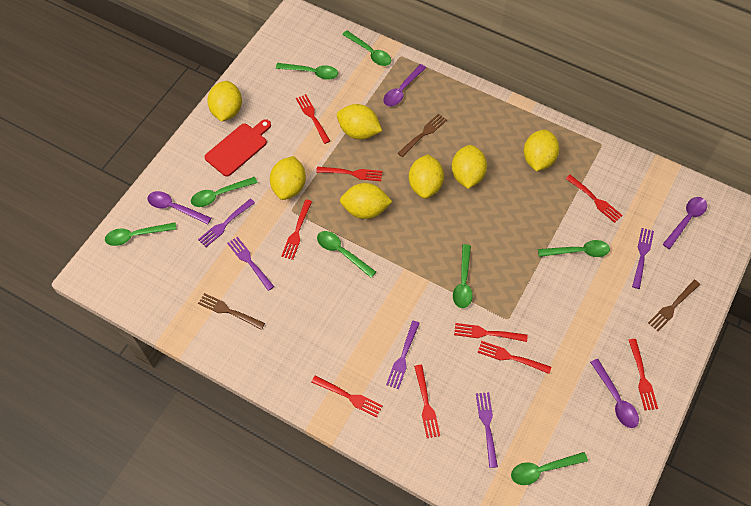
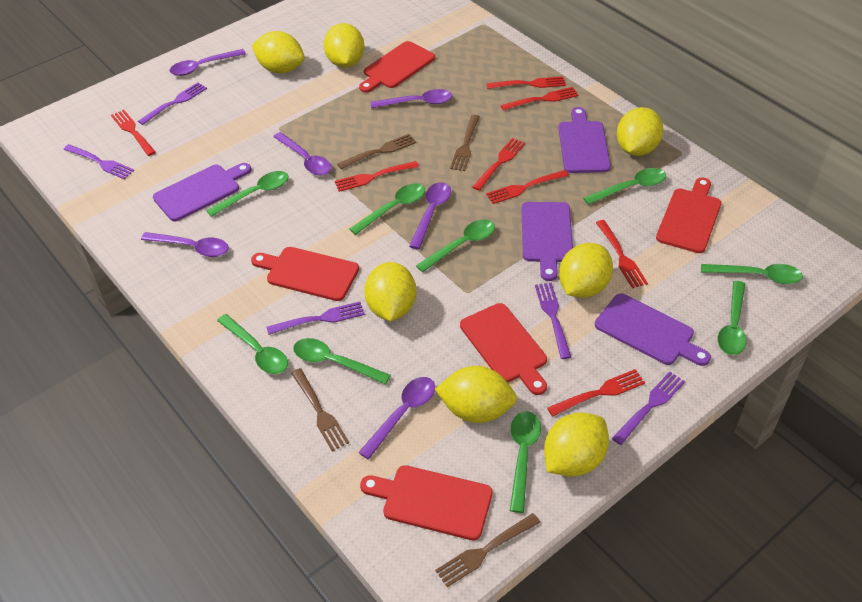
brown fork: [198,293,265,330] [398,114,447,157] [648,280,700,331] = 3 -> [291,368,349,451] [337,134,416,169] [435,513,540,587] [450,115,480,171] = 4
green spoon: [105,223,177,246] [191,177,258,207] [276,63,338,80] [317,231,376,278] [342,30,391,66] [453,244,473,308] [511,452,588,485] [538,240,610,257] = 8 -> [206,171,289,217] [217,314,288,374] [293,338,391,384] [349,183,425,235] [416,219,495,272] [510,411,541,513] [583,168,666,205] [701,264,803,284] [718,281,747,355] = 9
purple cutting board: none = 0 -> [153,163,251,221] [521,202,573,281] [558,107,611,173] [595,294,711,366] = 4
purple spoon: [147,191,212,225] [383,64,426,106] [590,359,639,428] [662,197,707,249] = 4 -> [141,232,229,257] [169,49,246,76] [273,132,331,176] [358,377,435,459] [370,89,452,109] [409,182,451,249] = 6
red cutting board: [205,119,271,176] = 1 -> [251,247,359,301] [359,41,435,93] [360,465,493,540] [460,303,547,395] [656,177,722,253] = 5
red fork: [281,199,312,260] [296,94,330,144] [311,376,383,417] [316,167,383,181] [414,365,440,438] [454,323,528,342] [478,341,551,374] [566,175,623,223] [629,339,658,410] = 9 -> [111,110,156,156] [334,161,419,192] [473,138,525,191] [486,170,569,204] [487,76,566,89] [501,87,579,111] [547,369,645,417] [596,220,648,288] = 8

